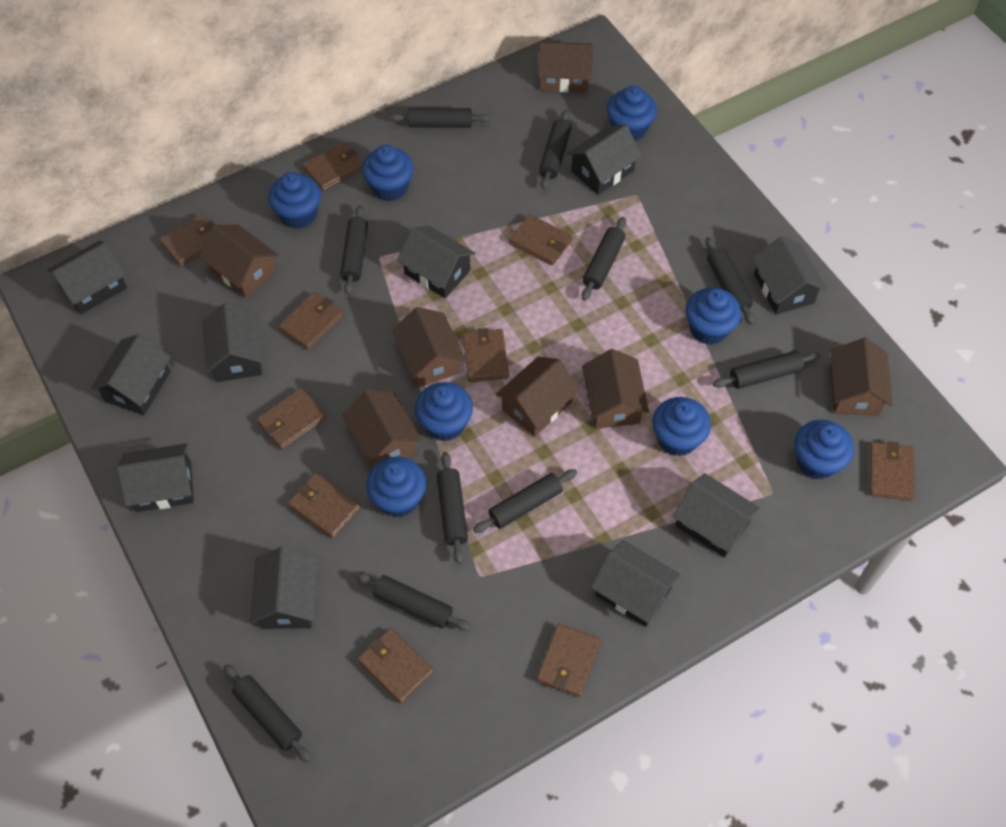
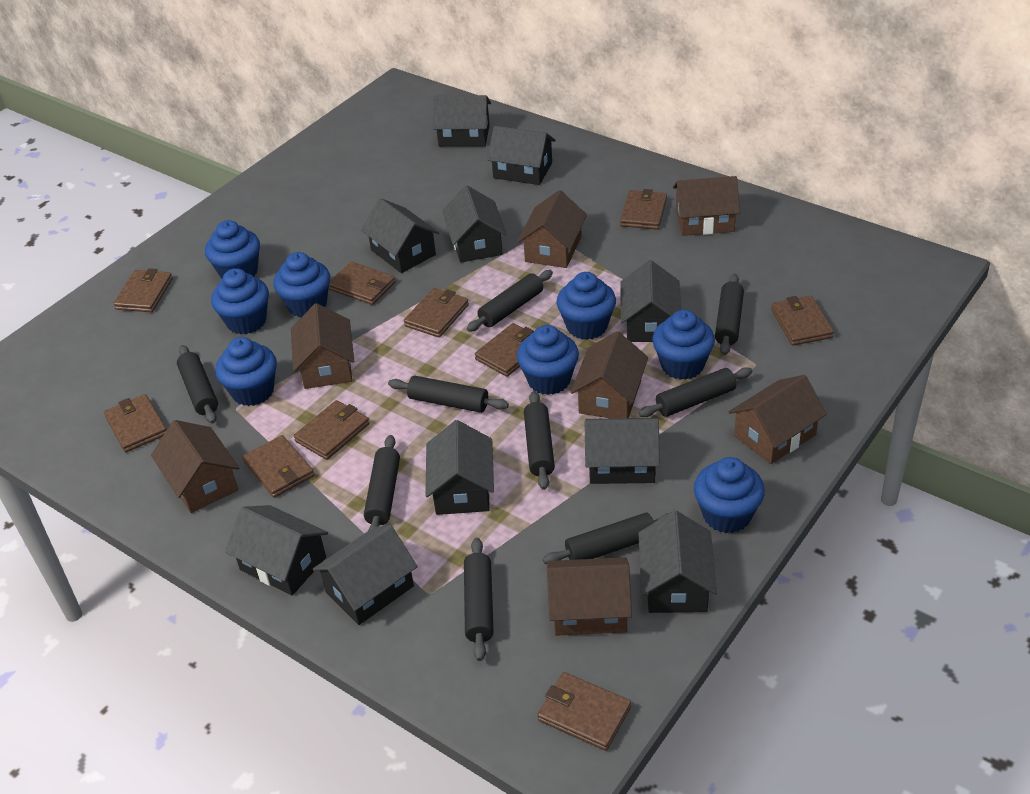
black rolling pin: [223,664,311,763] [340,205,368,295] [356,573,471,631] [389,108,491,128] [437,452,468,564] [473,469,577,533] [539,110,571,189] [582,217,626,301] [706,237,755,325] [713,351,821,389] = 10 -> [177,345,218,424] [364,435,400,531] [388,376,509,413] [464,538,494,661] [467,270,553,332] [524,391,555,490] [543,513,669,564] [638,367,753,417] [715,274,744,355] = 9

